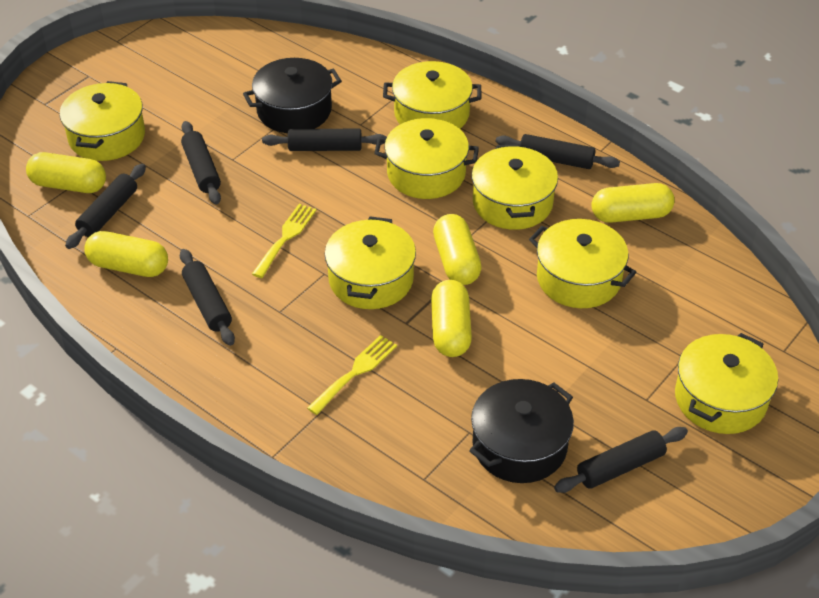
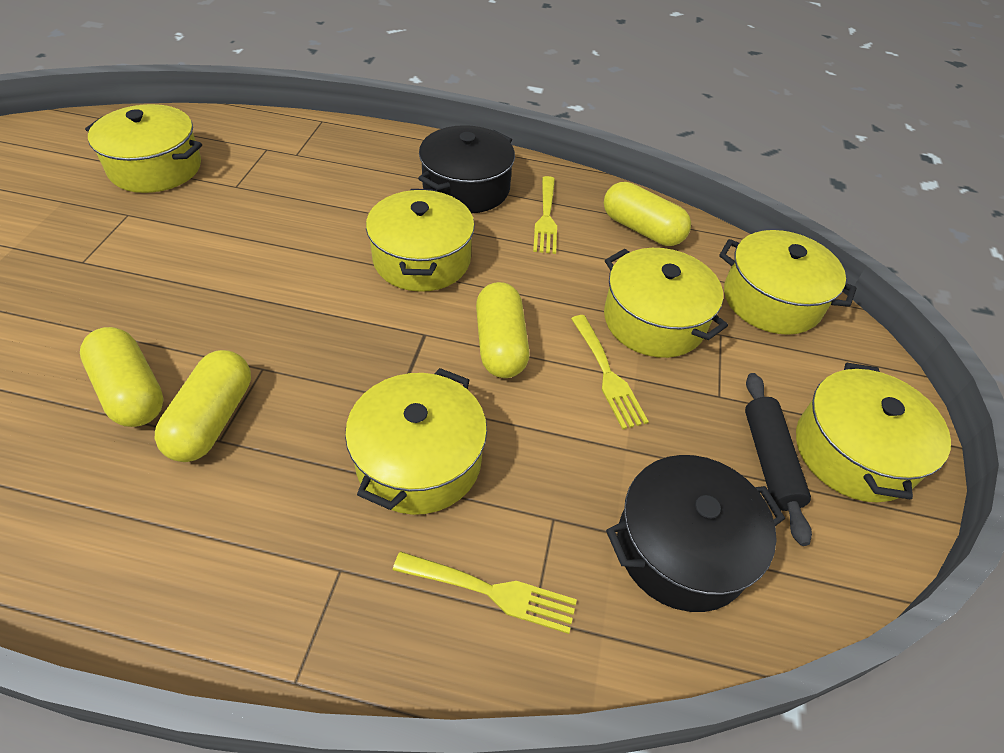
black rolling pin: [65,164,146,249] [180,249,235,346] [181,121,221,205] [262,129,387,151] [496,134,620,169] [554,427,688,493] = 6 -> [745,373,812,546] = 1
yellow capsule: [26,152,106,193] [84,231,168,277] [431,280,472,357] [433,214,481,285] [591,183,675,223] = 5 -> [80,327,164,427] [155,350,251,462] [476,282,529,378] [604,182,691,246] = 4
yellow fork: [252,204,316,278] [307,335,397,415] = 2 -> [393,551,577,634] [533,176,557,254] [571,315,649,429] = 3
yellow pot: [60,81,145,161] [325,216,416,309] [374,118,479,199] [383,61,481,129] [472,144,558,230] [529,219,636,308] [675,333,778,434] = 7 -> [85,104,202,193] [345,368,487,515] [366,189,475,292] [604,248,728,358] [719,230,856,335] [796,363,951,502] = 6

